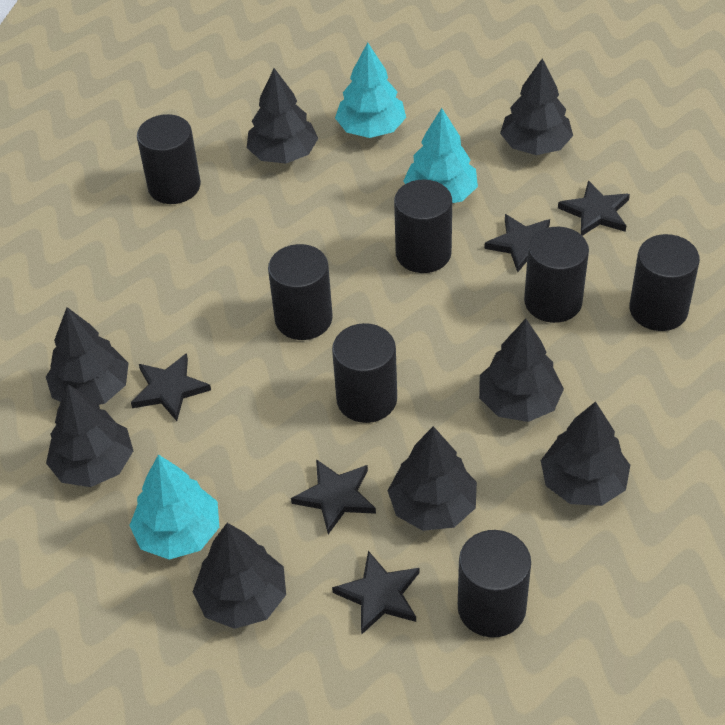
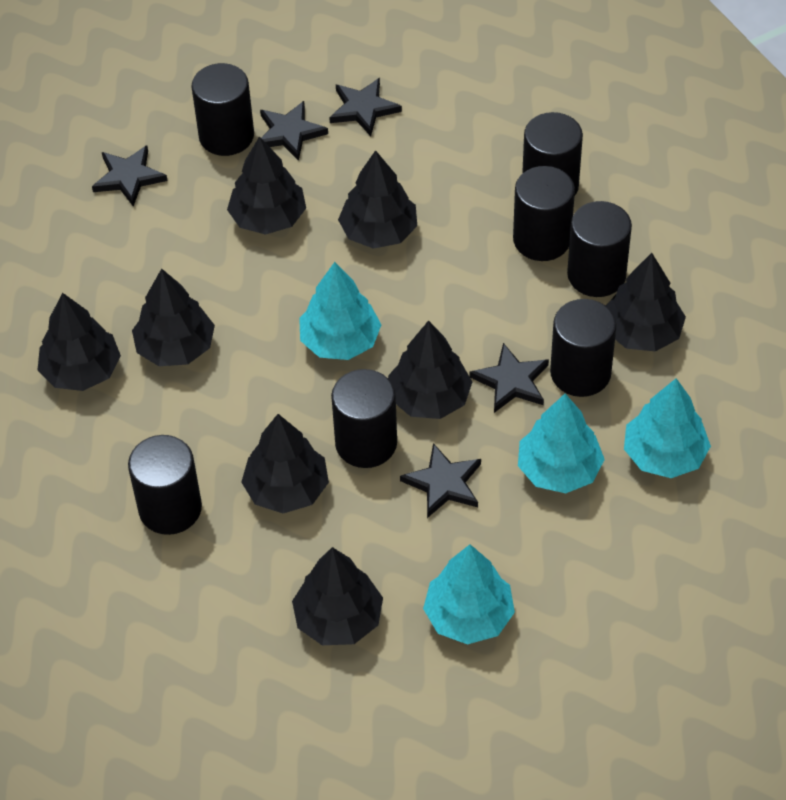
turquoise tree: [129,454,219,560] [335,42,406,138] [403,108,478,203] = 3 -> [299,262,381,360] [423,544,515,644] [518,394,605,493] [624,378,711,478] = 4

